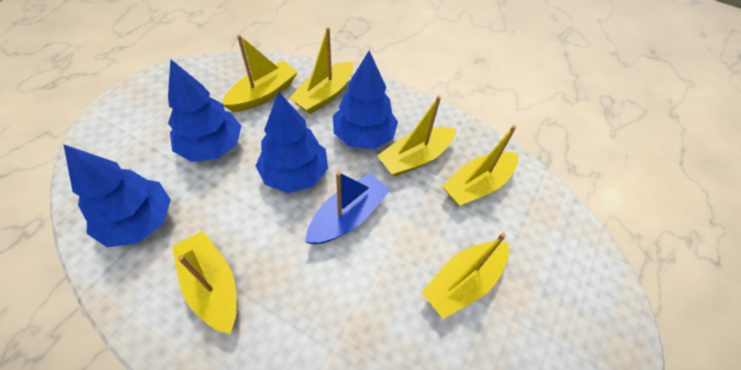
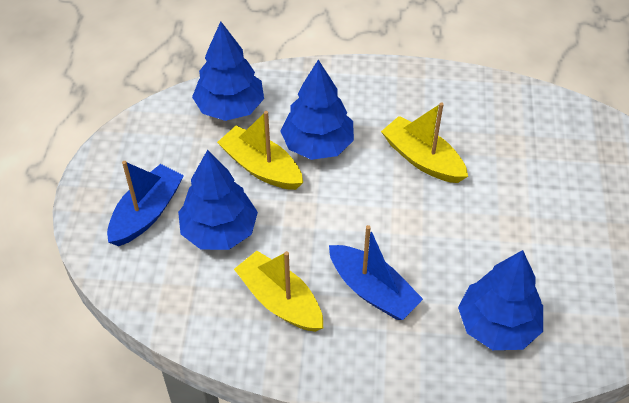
blue boat: [305,171,390,244] = 1 -> [107,161,184,246] [329,225,423,320] = 2
yellow boat: [172,231,237,334] [222,34,298,112] [289,27,354,114] [377,95,456,177] [421,233,509,319] [442,125,518,206] = 6 -> [217,111,303,190] [234,251,323,332] [381,102,468,183] = 3

